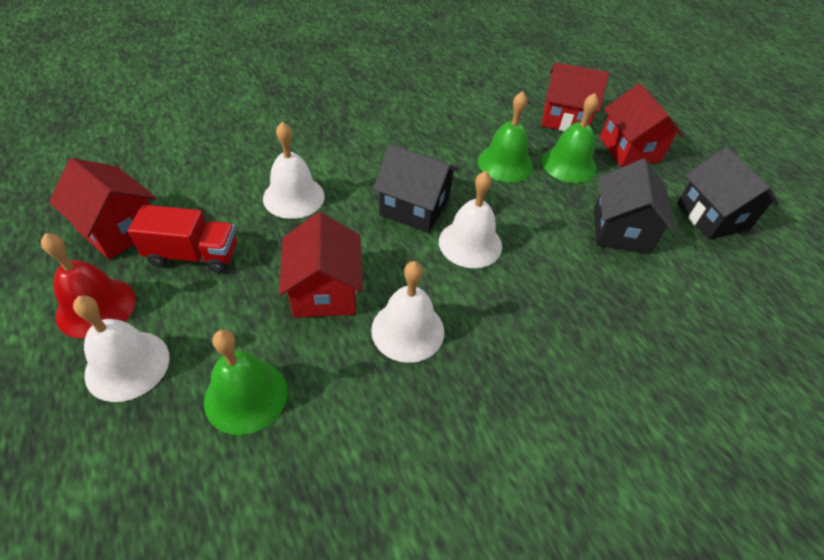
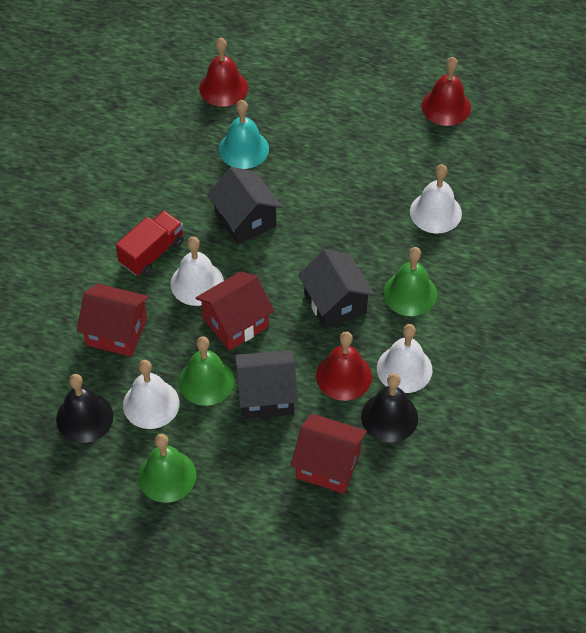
black bell: none = 0 -> [56,374,113,443] [361,373,418,442] = 2
red bell: [41,233,136,339] = 1 -> [199,38,248,107] [316,331,372,401] [422,57,471,126] = 3
red house: [49,158,156,260] [279,212,363,318] [541,62,609,131] [600,83,683,167] = 4 -> [77,284,149,357] [195,271,274,350] [291,414,367,494] = 3
turquoise bell: none = 0 -> [219,100,269,169] = 1

